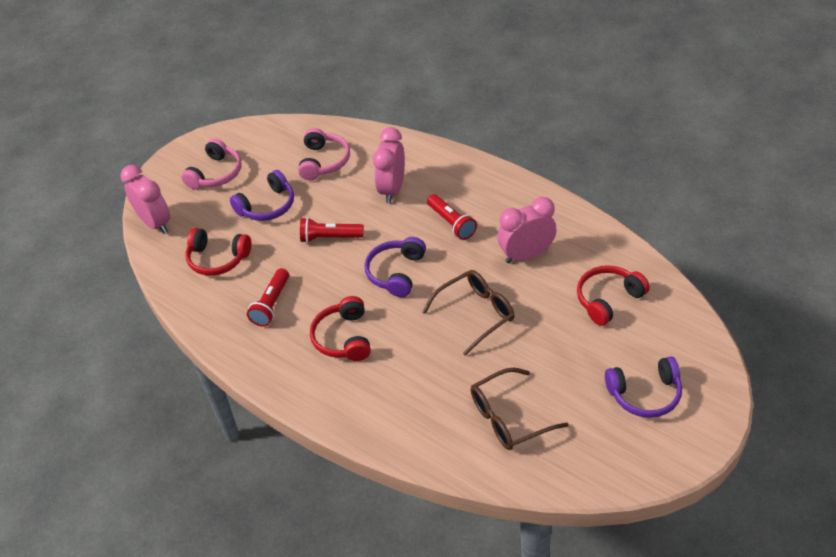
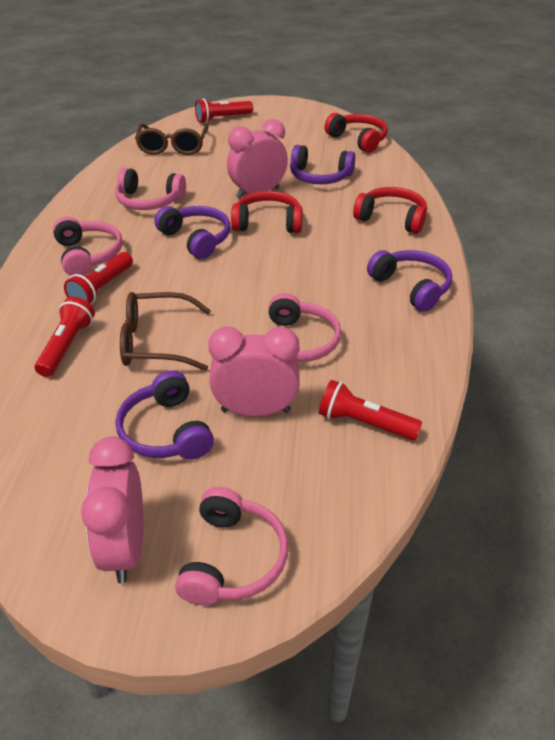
pink headphones: [181,138,242,189] [298,128,350,180] = 2 -> [53,217,122,276] [115,168,186,210] [175,487,288,606] [268,293,341,362] = 4
purple headphones: [230,170,294,221] [364,237,426,297] [605,356,682,418] = 3 -> [116,370,214,460] [154,206,230,259] [290,145,355,184] [367,250,452,312] = 4
red flashlight: [247,268,289,327] [300,217,364,243] [427,194,477,240] = 3 -> [35,297,95,377] [64,252,133,304] [195,98,253,123] [319,380,422,440] = 4

